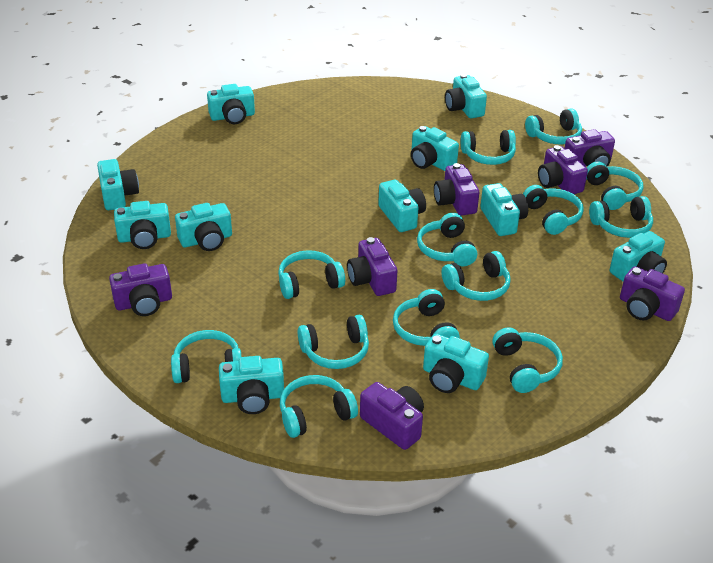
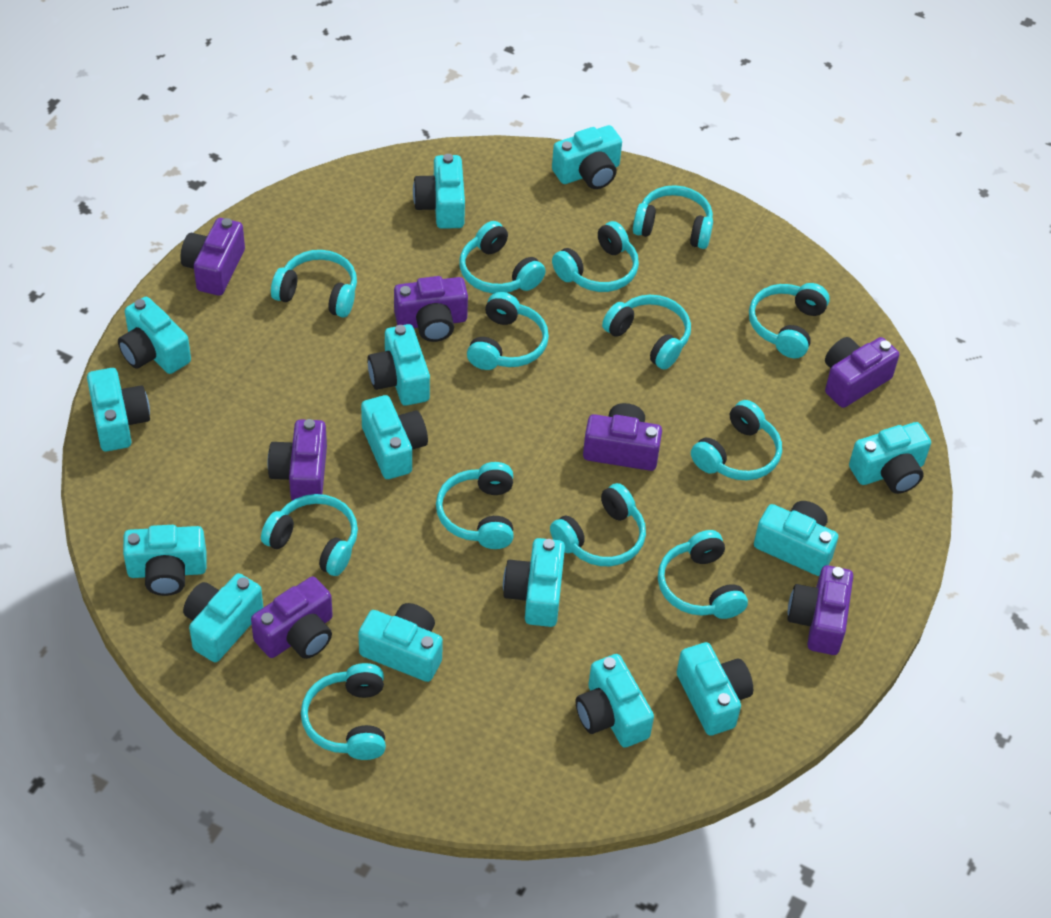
turquoise camera: [97,159,139,210] [114,201,171,249] [175,203,232,251] [207,84,255,124] [219,356,284,414] [378,180,426,232] [411,126,459,171] [423,334,489,393] [445,74,487,119] [480,183,528,236] [610,231,667,281] = 11 -> [87,368,150,451] [118,297,191,374] [123,525,206,596] [183,573,263,662] [358,603,443,682] [361,395,428,479] [367,324,430,406] [413,154,465,229] [503,538,565,627] [552,125,622,189] [576,654,654,748] [677,642,753,736] [754,501,838,576] [849,422,931,494] = 14

